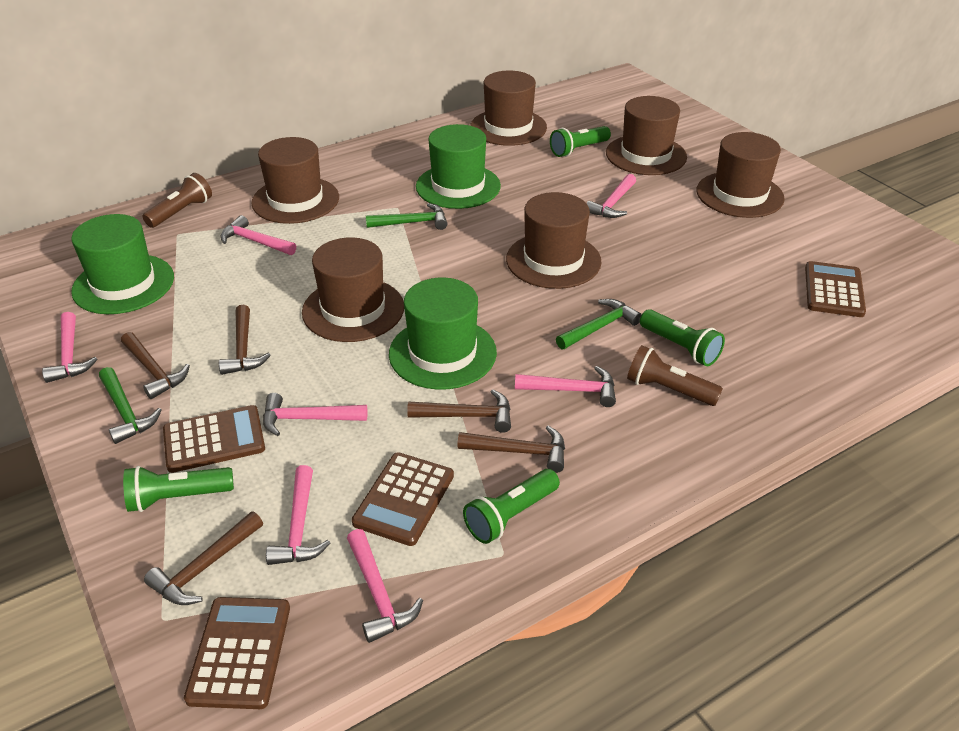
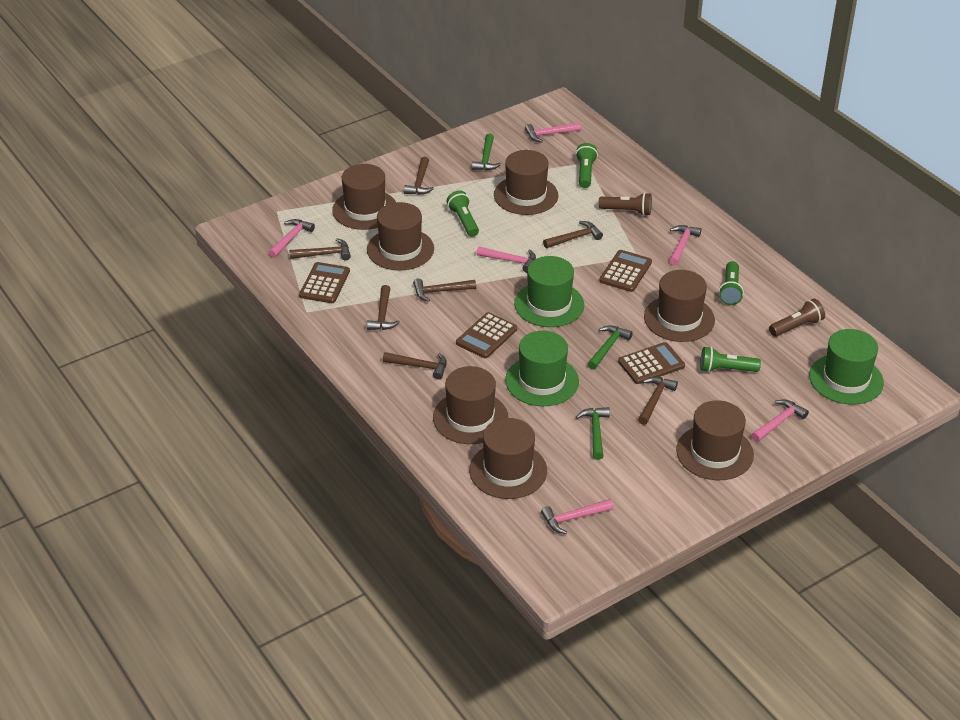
brown hammer: [121,332,190,399] [144,511,263,605] [219,305,271,375] [407,390,511,433] [457,426,565,473] = 5 -> [289,238,351,260] [367,285,400,330] [383,352,447,380] [404,157,434,195] [413,278,476,302] [543,221,603,248] [638,377,678,425] = 7
brown hat: [251,137,339,224] [302,237,404,342] [470,71,547,146] [506,192,602,289] [606,96,687,175] [697,132,785,218] = 6 -> [332,164,396,230] [367,202,434,271] [433,366,508,444] [469,418,547,499] [494,150,558,215] [644,270,715,342] [676,400,754,480] = 7
pink hammer: [42,312,97,383] [220,215,296,255] [263,393,368,436] [266,465,330,565] [347,529,423,643] [515,366,616,407] [586,174,636,218] = 7 -> [268,219,315,258] [476,246,536,273] [525,122,581,142] [541,499,614,534] [669,225,702,266] [751,400,809,442] = 6

